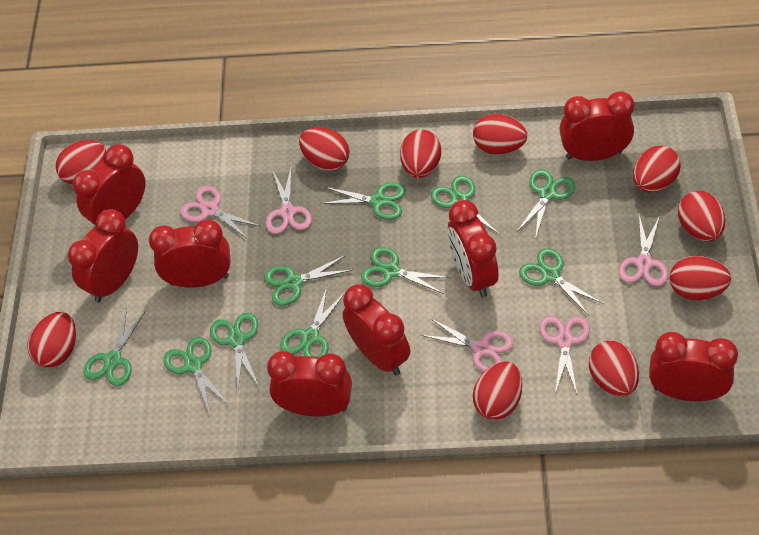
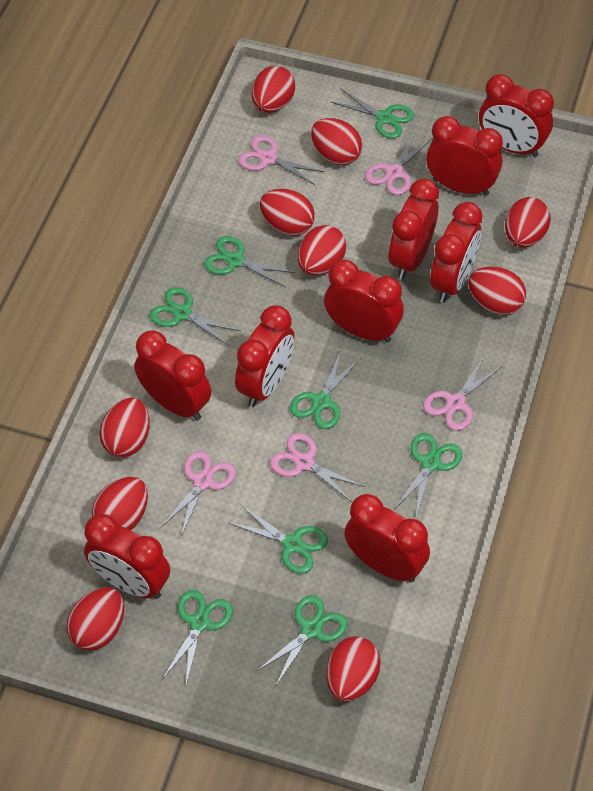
green scissors: [83,308,146,386] [163,337,230,414] [210,313,259,390] [264,255,352,306] [280,287,344,358] [321,182,406,220] [361,247,451,294] [431,175,499,234] [517,169,575,239] [519,248,603,316] = 10 -> [150,287,240,346] [162,590,233,685] [204,236,295,287] [229,505,328,574] [257,595,347,685] [290,351,361,429] [331,88,414,139] [395,433,463,516] = 8
red clock: [68,209,138,303] [73,144,145,226] [149,220,231,288] [267,351,352,417] [342,284,410,375] [448,200,499,297] [559,91,634,161] [649,332,738,401] = 8 -> [84,514,170,599] [134,330,211,421] [235,305,295,407] [324,259,404,343] [344,494,430,582] [388,178,439,279] [426,116,503,196] [430,202,482,303] [479,74,554,157] = 9

